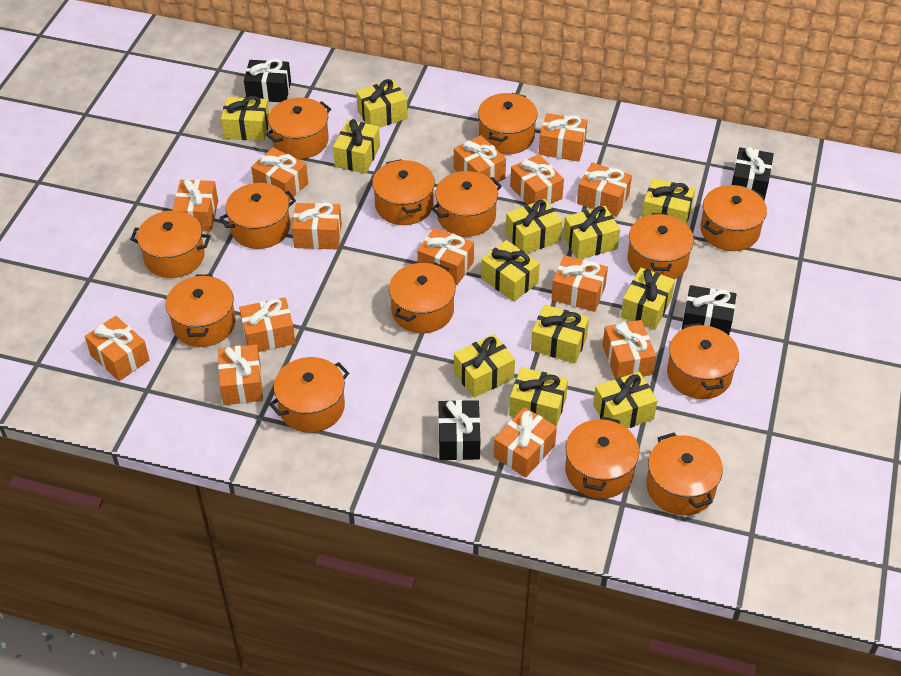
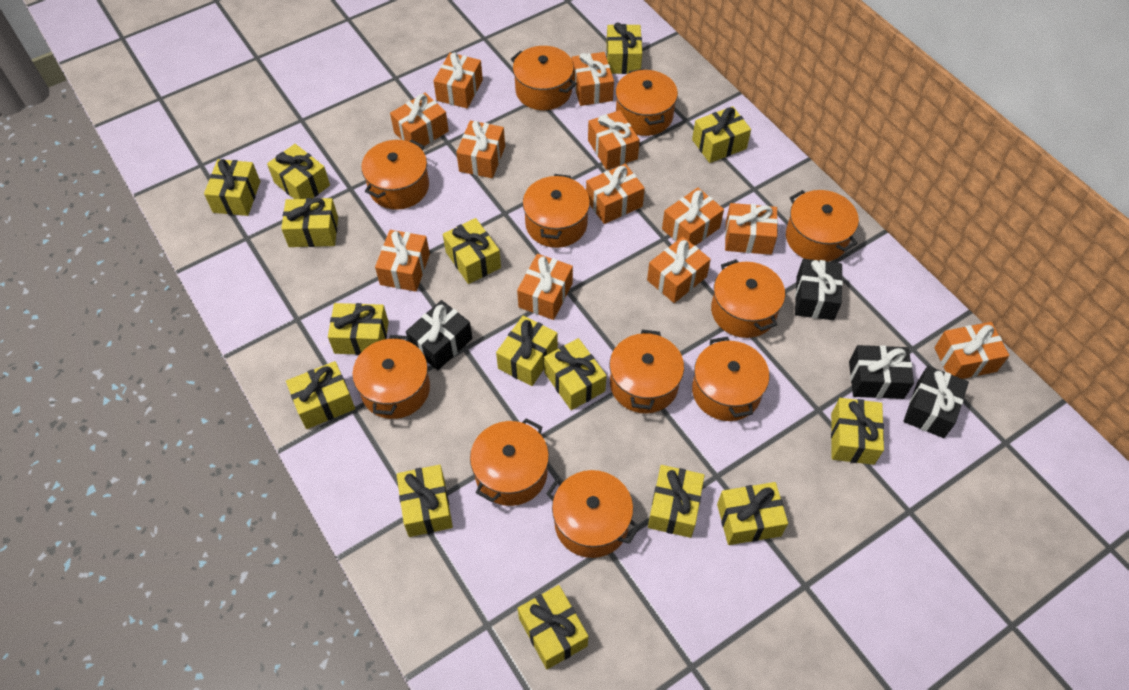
orange gift: [85,316,150,381] [172,178,218,232] [218,345,263,405] [239,297,296,352] [251,147,308,201] [292,202,342,250] [417,227,474,285] [454,135,506,182] [494,407,557,478] [510,154,564,205] [539,113,588,162] [551,255,608,312] [577,162,632,217] [602,320,656,379] = 14 -> [375,230,430,292] [390,93,449,146] [434,52,483,108] [456,120,505,178] [517,254,573,320] [572,52,614,106] [586,164,645,224] [588,110,640,170] [647,237,711,303] [662,187,724,246] [725,203,778,255] [934,322,1009,379] = 12
orange pot: [130,211,210,278] [166,274,236,347] [219,183,296,249] [265,98,331,159] [269,357,349,433] [372,159,435,225] [389,263,456,333] [431,171,502,237] [478,93,538,154] [565,416,639,499] [627,213,694,279] [646,433,723,515] [667,323,739,399] [700,185,767,251] = 14 -> [352,335,430,419] [361,140,429,210] [470,418,549,506] [511,46,577,110] [523,174,590,248] [546,470,640,558] [609,329,684,413] [616,69,678,136] [692,337,769,421] [711,259,785,338] [786,190,859,262] = 11
yellow gift: [221,96,269,141] [333,119,380,173] [356,79,408,128] [454,334,515,398] [481,240,540,302] [506,199,562,254] [509,367,568,427] [531,305,589,363] [563,206,620,259] [593,372,657,428] [621,268,675,330] [642,178,695,224] = 12 -> [204,159,260,216] [267,144,330,199] [281,198,338,247] [286,361,355,429] [328,303,389,355] [396,465,453,537] [443,218,501,284] [496,316,558,386] [518,585,588,669] [544,338,607,410] [606,23,642,74] [648,465,705,538] [692,106,751,163] [717,482,788,545] [831,398,884,465] = 15

